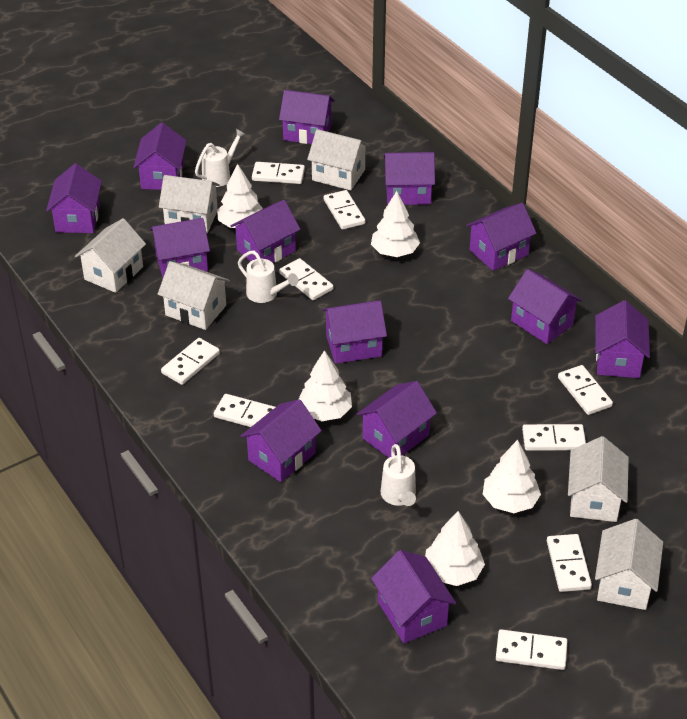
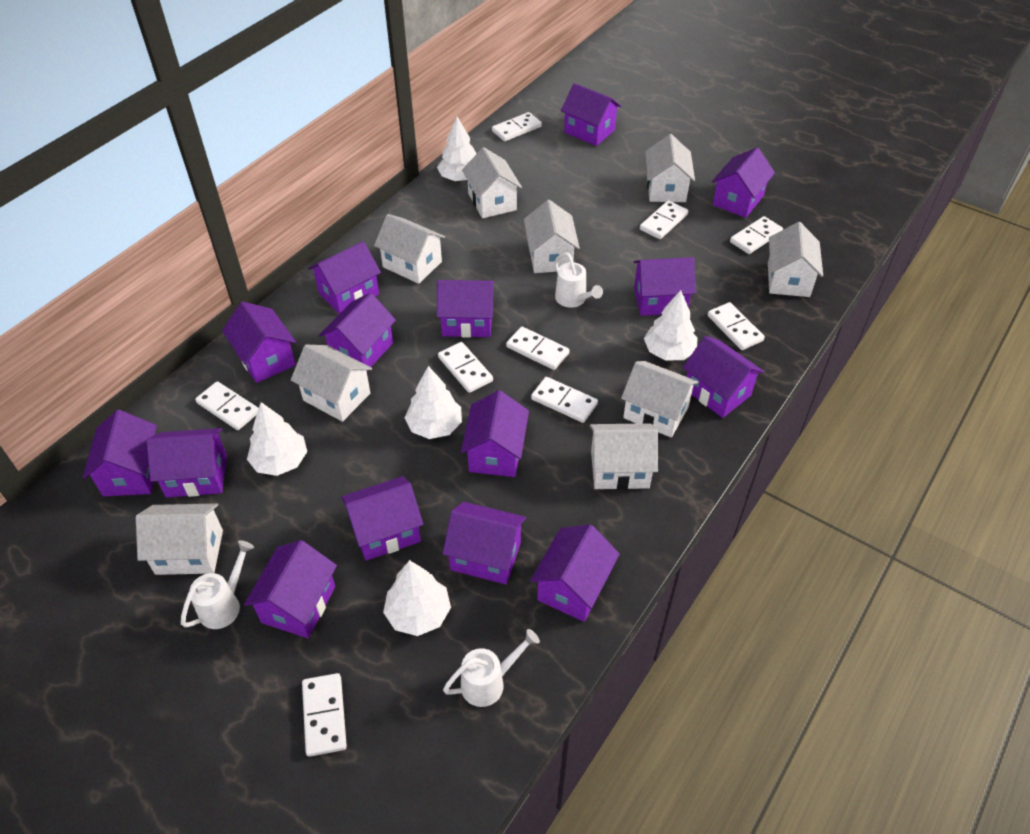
purple house: [46,164,102,233] [133,123,187,190] [150,218,210,277] [230,200,300,263] [241,399,322,482] [279,90,335,144] [322,300,387,364] [357,381,437,458] [371,550,456,644] [384,152,435,205] [466,203,537,271] [508,269,582,344] [595,300,650,378] = 13 -> [83,410,157,496] [146,428,227,497] [222,302,296,383] [244,540,337,638] [308,241,381,314] [319,293,396,371] [341,476,423,561] [437,280,495,338] [442,502,526,584] [461,390,529,477] [530,524,620,622] [561,83,621,146] [633,257,696,316] [682,336,764,418] [712,147,775,218] = 15
white house: [75,218,146,293] [158,261,230,330] [159,175,220,233] [307,129,370,190] [568,436,629,522] [595,519,663,610] = 6 -> [136,503,223,575] [291,344,372,422] [374,214,445,284] [462,147,522,218] [524,200,580,273] [590,423,658,490] [621,361,699,438] [645,134,695,202] [768,222,823,297] = 9

